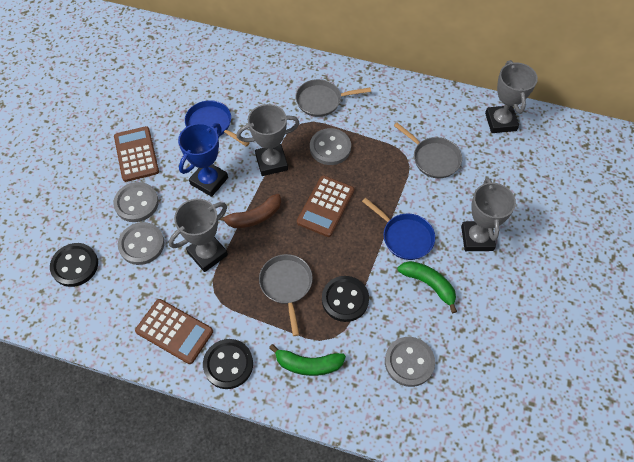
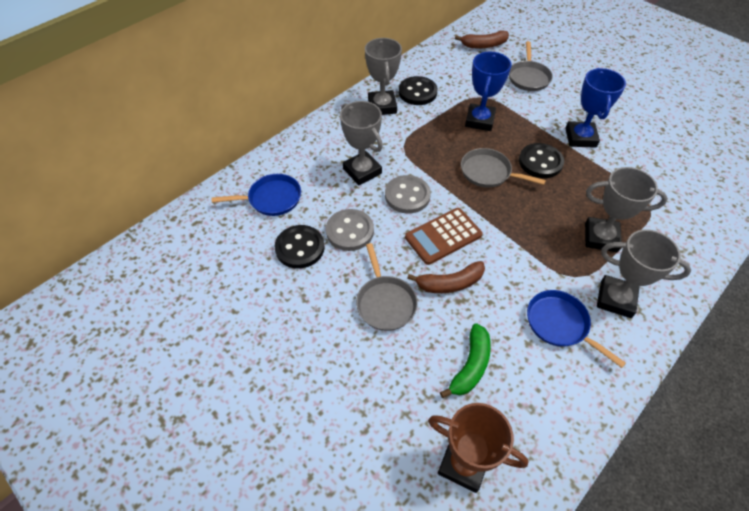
blue trophy: [178,123,228,197] = 1 -> [465,52,512,131] [565,68,626,148] = 2
brown banana: [217,194,281,228] = 1 -> [407,261,485,293] [455,30,509,49] = 2
brown calculator: [114,126,159,182] [135,299,213,364] [297,175,354,237] = 3 -> [405,208,483,265] = 1
brown trophy: none = 0 -> [428,403,529,493] = 1
green banana: [269,344,346,376] [398,261,457,313] = 2 -> [440,323,491,398] = 1
grey button: [113,182,159,222] [118,222,165,265] [310,128,351,165] [385,337,435,387] = 4 -> [326,209,374,251] [385,175,431,214] = 2

